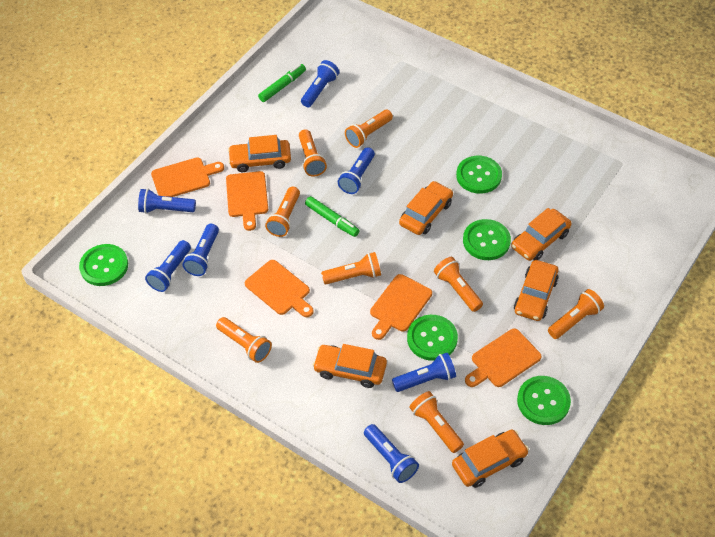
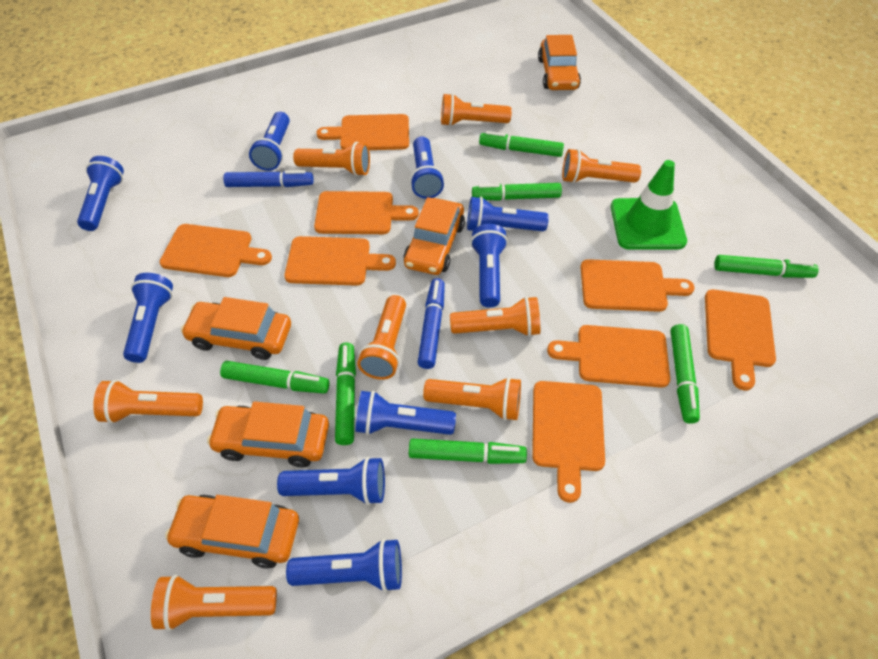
blue flashlight: [138,189,196,214] [145,240,191,292] [182,224,219,276] [301,60,339,107] [338,147,375,194] [364,424,419,483] [392,353,456,392] = 7 -> [77,156,124,231] [123,273,173,363] [249,112,290,171] [277,457,385,505] [286,539,402,593] [356,390,456,435] [410,136,444,199] [467,196,549,231] [471,224,508,308] = 9
blue marker: none = 0 -> [223,170,314,187] [418,278,445,369] = 2
green button: [79,244,128,286] [407,315,458,361] [456,156,502,194] [463,219,511,260] [517,376,571,425] = 5 -> none = 0
green marker: [258,64,306,102] [305,196,360,237] = 2 -> [220,361,330,393] [335,343,356,445] [409,439,527,464] [472,183,562,201] [479,131,564,157] [671,324,700,424] [714,255,819,278] = 7
green traffic cone: none = 0 -> [611,160,687,250] = 1
orange car: [228,135,291,172] [313,344,387,388] [399,181,453,235] [452,429,529,488] [511,208,572,261] [514,260,559,321] = 6 -> [165,495,299,568] [181,297,291,360] [207,401,329,467] [404,197,465,275] [538,35,581,90] = 5
orange cutting board: [151,157,224,197] [226,171,268,231] [245,260,314,317] [370,274,432,340] [465,329,542,387] = 5 -> [160,224,272,277] [284,236,396,286] [314,191,419,234] [316,114,409,150] [532,381,605,503] [547,325,670,388] [580,259,694,312] [705,289,776,390] = 8

